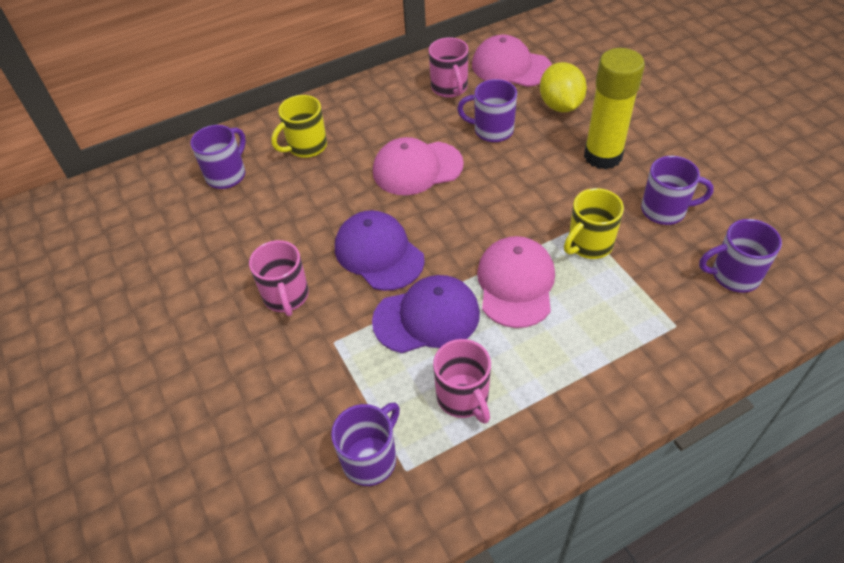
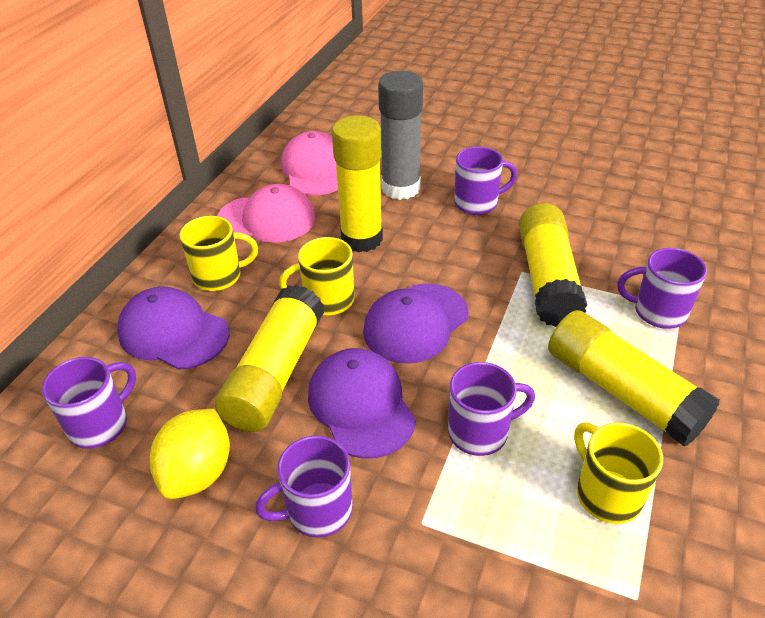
grey glue stick: none = 0 -> [378,71,423,200] = 1
pink cap: [373,137,464,195] [472,35,552,87] [477,236,555,328] = 3 -> [217,184,316,242] [281,131,338,196] = 2
pink mug: [249,240,309,316] [429,37,468,98] [433,339,491,424] = 3 -> none = 0
purple cap: [335,210,425,291] [372,275,480,353] = 2 -> [117,287,229,370] [308,348,416,459] [363,284,469,364] = 3
yellow glue stick: [584,48,645,169] = 1 -> [215,285,324,432] [332,115,383,252] [519,203,587,327] [548,310,720,446] = 4
yellow mug: [271,95,327,158] [564,188,624,259] = 2 -> [179,216,258,291] [279,237,354,315] [574,422,663,524] = 3

